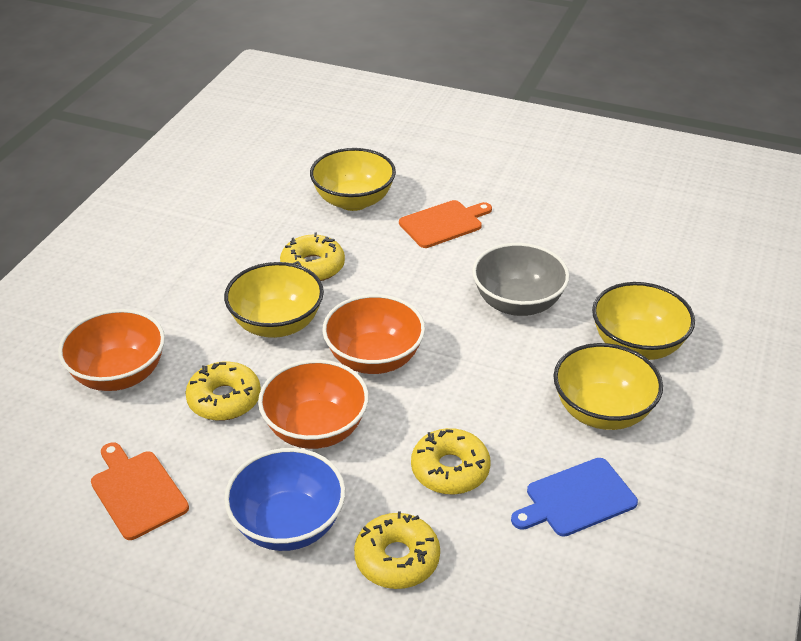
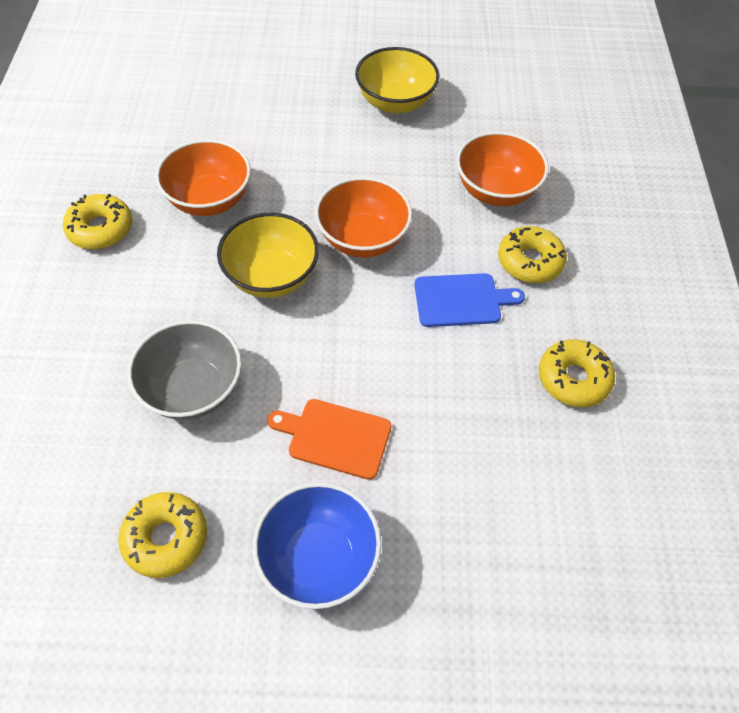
orange cutting board: [91,442,189,540] [399,200,492,248] = 2 -> [267,399,392,480] = 1
yellow bowl: [224,262,324,338] [310,148,396,211] [553,343,663,430] [592,282,695,360] = 4 -> [217,213,319,298] [355,47,439,114] = 2

